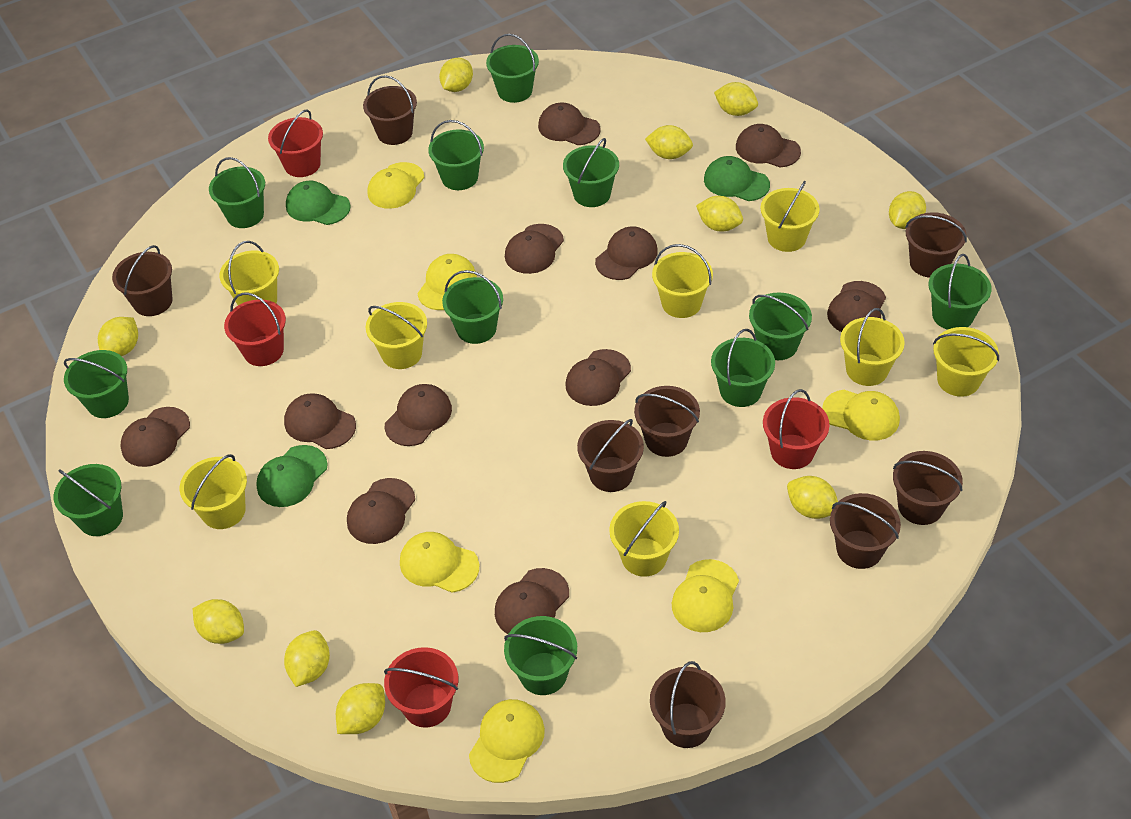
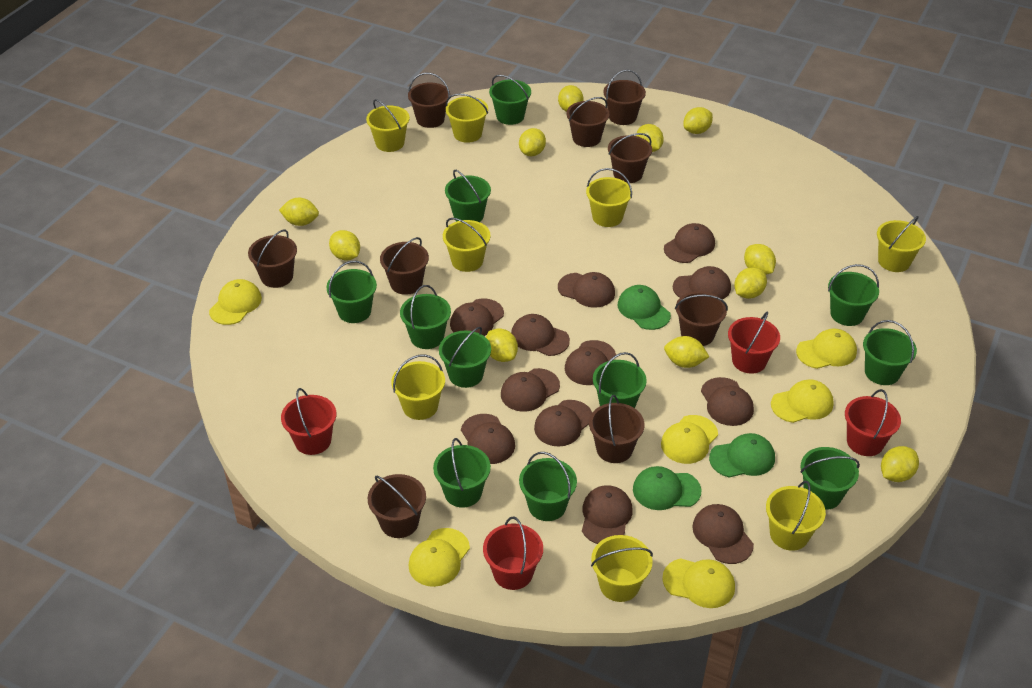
brown bucket: [112,245,173,316] [363,75,417,145] [577,419,644,492] [634,386,700,457] [650,661,726,748] [830,493,901,569] [893,451,963,525] [905,212,967,278] = 8 -> [248,230,297,288] [368,474,426,538] [380,237,429,295] [408,73,450,128] [566,97,609,147] [589,395,645,463] [603,70,646,125] [608,133,652,183] [675,291,728,346] = 9
brown cap: [120,407,190,467] [284,393,356,449] [347,478,415,544] [385,384,452,446] [495,568,569,634] [505,224,564,274] [538,103,601,145] [565,349,631,406] [595,227,658,280] [736,124,801,168] [827,281,886,332] = 11 -> [450,299,504,336] [461,414,515,464] [501,368,560,412] [511,314,570,356] [534,400,592,447] [558,272,615,308] [565,340,616,385] [582,485,633,544] [664,223,715,263] [673,266,731,299] [692,504,754,564] [701,377,754,426] = 12
yellow lemon: [98,317,138,356] [193,599,244,644] [284,630,330,687] [336,683,385,734] [439,58,473,92] [645,125,693,159] [696,196,743,231] [714,82,758,116] [787,476,838,519] [889,191,926,229] = 10 -> [279,198,319,226] [329,230,360,261] [486,328,518,362] [519,128,546,157] [558,85,584,112] [636,124,664,152] [664,336,709,368] [683,107,713,134] [734,267,767,299] [744,244,776,275] [881,446,919,482] = 11

